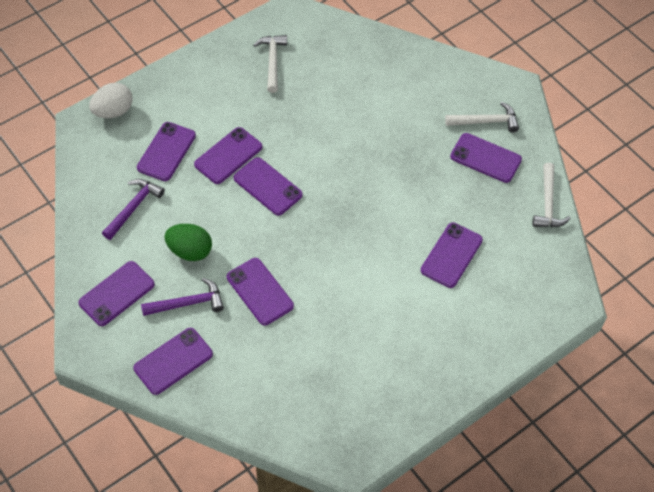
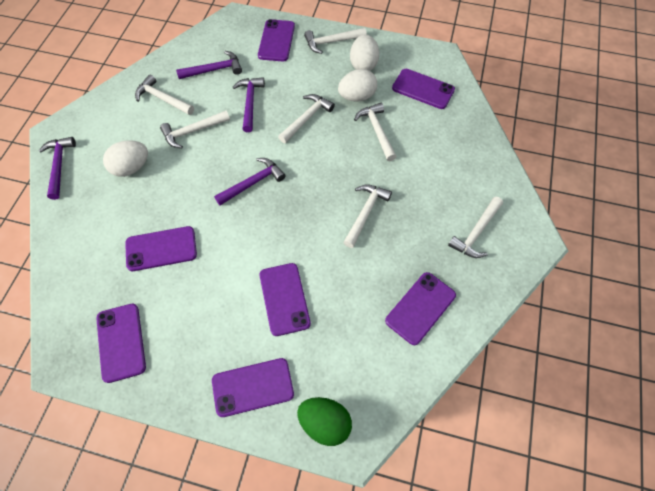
purple hammer: [102,179,165,240] [141,278,224,316] = 2 -> [38,137,76,200] [176,51,242,79] [214,158,286,205] [232,77,265,132] = 4
purple phone: [78,261,155,326] [133,328,213,395] [137,122,196,181] [194,127,262,184] [227,258,294,326] [234,157,303,216] [421,223,483,288] [450,133,522,183] = 8 -> [96,304,146,383] [125,226,197,271] [212,358,294,417] [258,19,295,62] [260,263,311,336] [385,272,456,345] [392,69,455,109] = 7
white egg: [89,83,133,118] = 1 -> [103,140,148,177] [338,69,377,102] [350,34,379,71] = 3
white hammer: [253,35,287,93] [445,102,519,133] [532,163,571,227] = 3 -> [135,75,194,115] [160,111,230,148] [278,94,335,143] [304,28,367,54] [343,184,392,248] [354,103,397,161] [448,197,503,258] = 7

